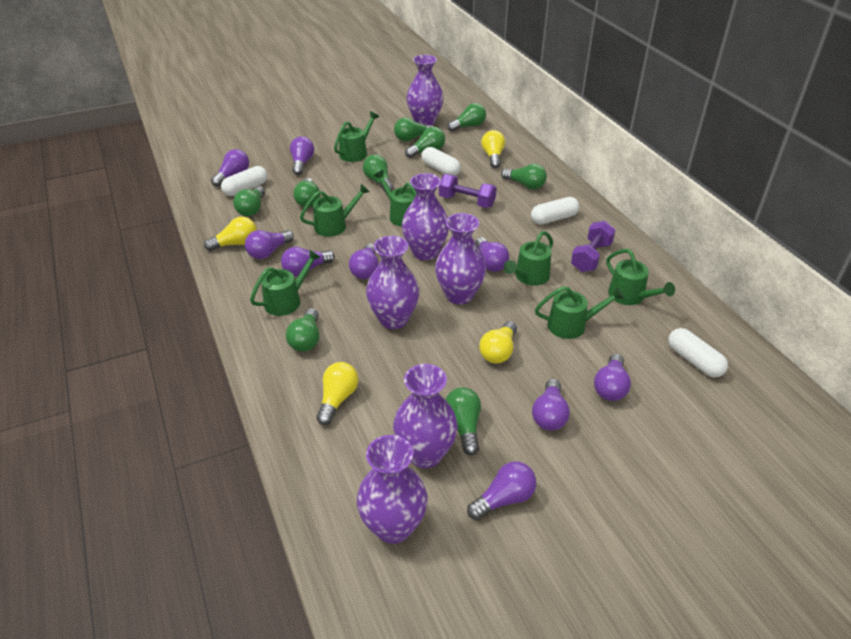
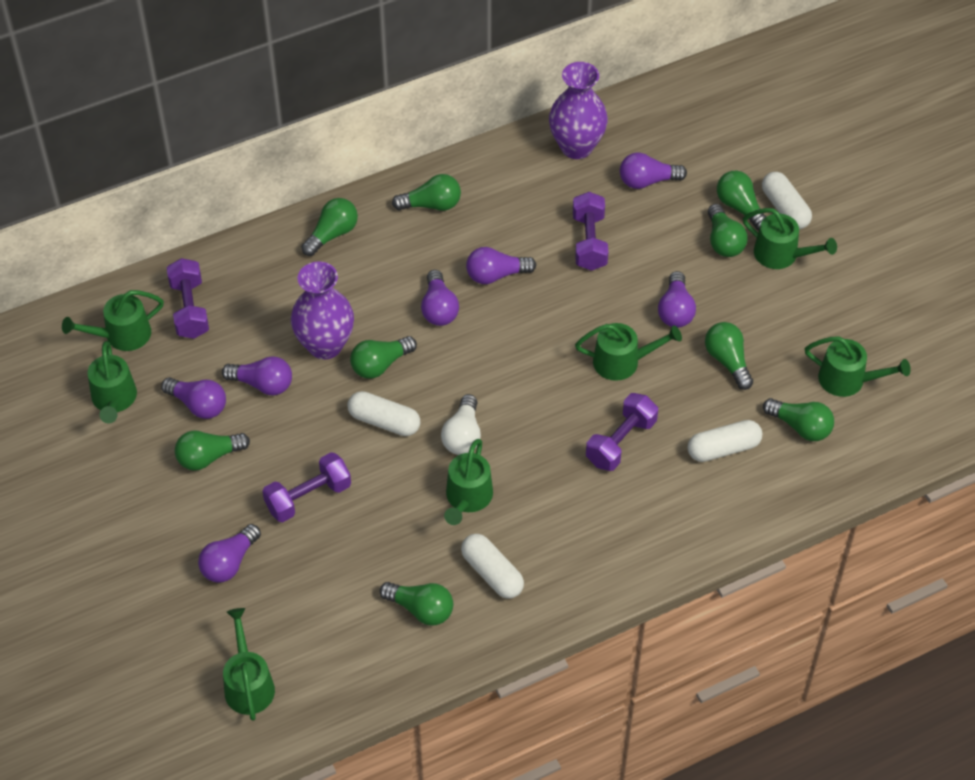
purple dumbbell: [439,174,497,208] [571,221,615,272] = 2 -> [166,258,209,339] [262,452,351,522] [573,192,608,271] [586,393,658,471] = 4
purple light bulb: [211,149,249,187] [245,230,294,259] [281,247,335,277] [290,136,314,175] [349,243,379,279] [467,461,536,520] [475,237,509,272] [532,379,570,431] [594,353,631,401] = 9 -> [161,377,226,419] [198,524,261,583] [222,356,292,395] [421,270,459,326] [466,247,536,284] [620,153,687,189] [658,271,696,328] = 7
purple vase: [357,435,428,544] [366,236,419,329] [393,364,458,468] [402,173,449,260] [407,55,443,125] [435,213,486,304] = 6 -> [291,261,354,360] [549,62,608,159] = 2
white light bulb: none = 0 -> [441,394,481,455] = 1
yellow light bulb: [204,216,257,251] [316,362,358,425] [479,321,517,364] [481,130,505,168] = 4 -> none = 0

